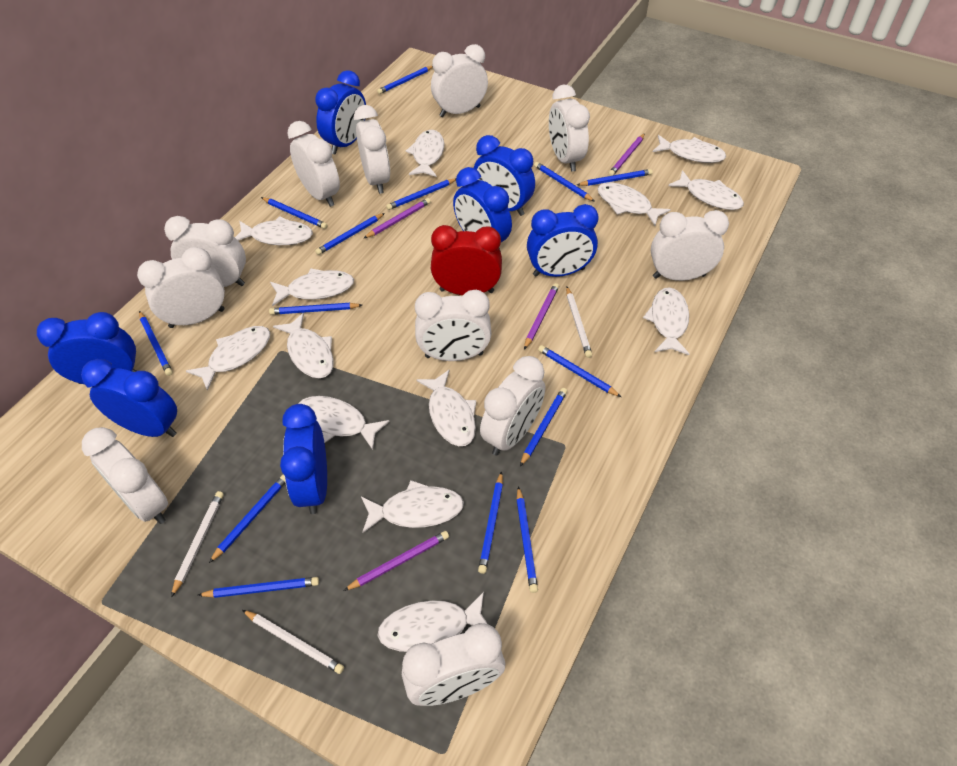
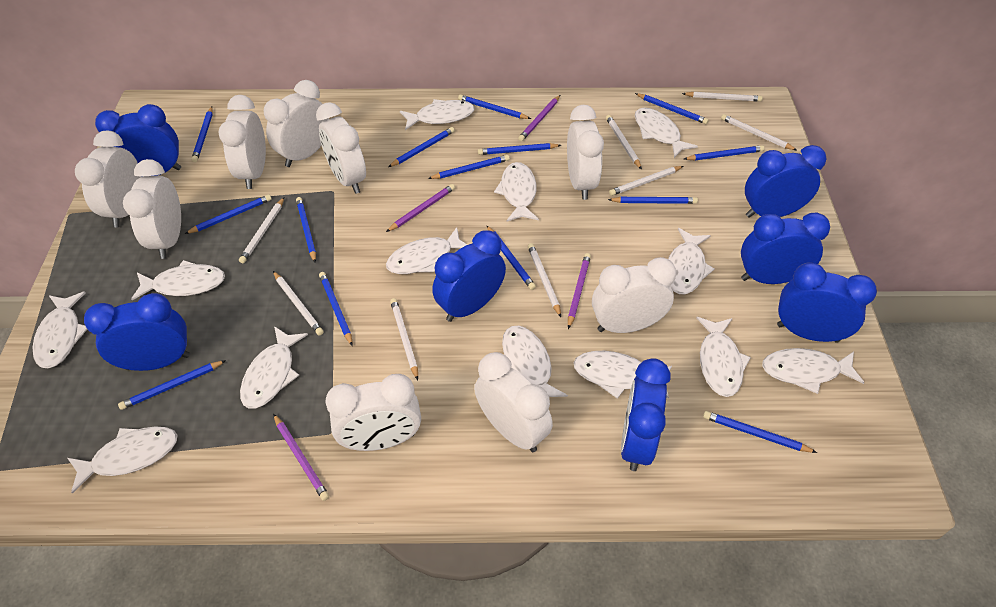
red clock: [431,225,502,295] = 1 -> none = 0
white clock: [82,427,168,524] [137,247,225,328] [164,216,246,287] [287,121,340,207] [354,105,390,194] [402,623,505,706] [415,290,492,361] [431,44,488,117] [480,356,545,456] [549,85,590,172] [651,210,729,281] = 11 -> [75,130,141,228] [123,159,181,259] [218,95,266,189] [264,80,329,167] [316,102,366,194] [325,374,421,451] [474,352,553,452] [567,105,604,200] [592,257,676,333] = 9
white pencil: [171,491,224,597] [242,610,344,674] [566,287,592,358] = 3 -> [239,197,284,263] [273,271,324,336] [390,298,418,380] [528,243,561,317] [606,115,642,170] [609,166,683,196] [682,92,763,102] [721,114,797,150] = 8

